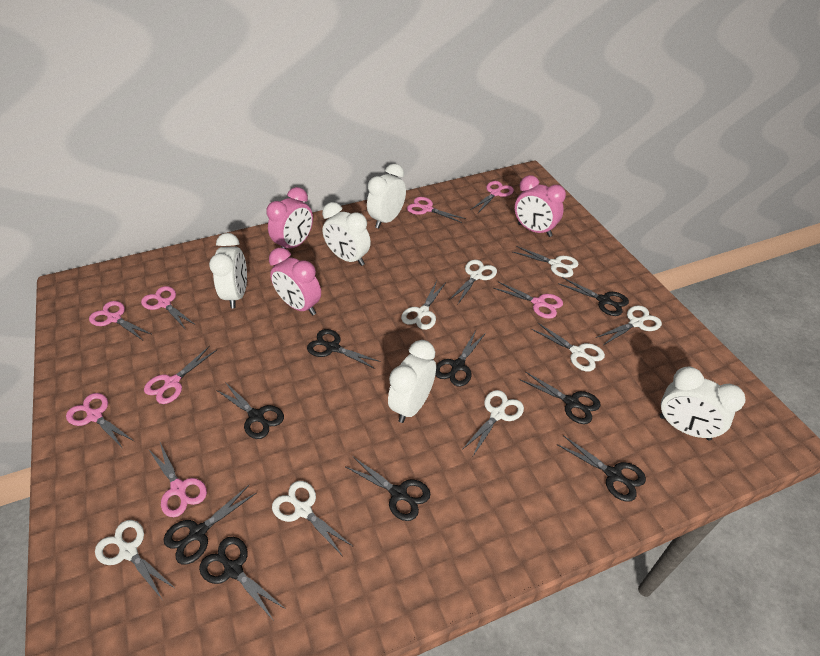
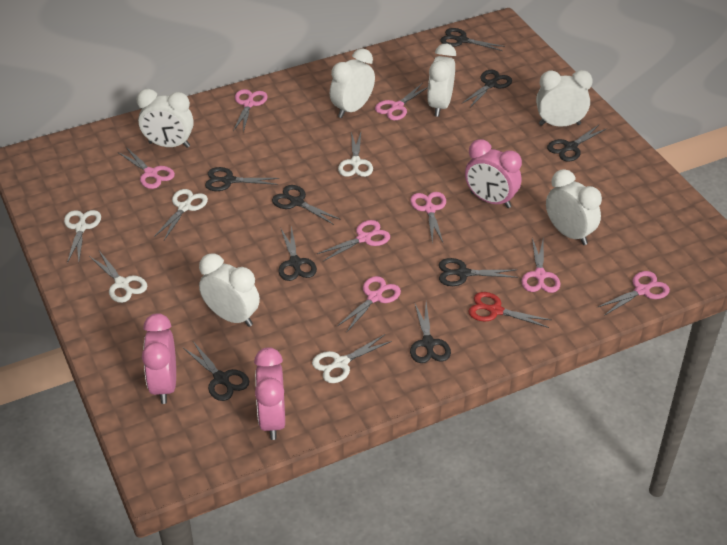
red scissors: none = 0 -> [468,292,551,328] = 1
white clock: [209,233,247,309] [322,202,371,266] [367,164,406,228] [388,340,436,423] [660,367,746,441] = 5 -> [137,89,194,148] [199,253,260,327] [330,48,375,118] [427,44,456,117] [536,70,593,127] [546,169,602,245] = 6
white scissors: [95,520,176,599] [272,481,354,555] [401,281,446,330] [449,260,497,304] [462,390,524,456] [513,246,579,278] [531,323,605,371] [596,305,662,345] = 8 -> [64,210,101,263] [89,251,147,303] [154,189,208,240] [312,334,392,383] [338,132,373,177] = 5

